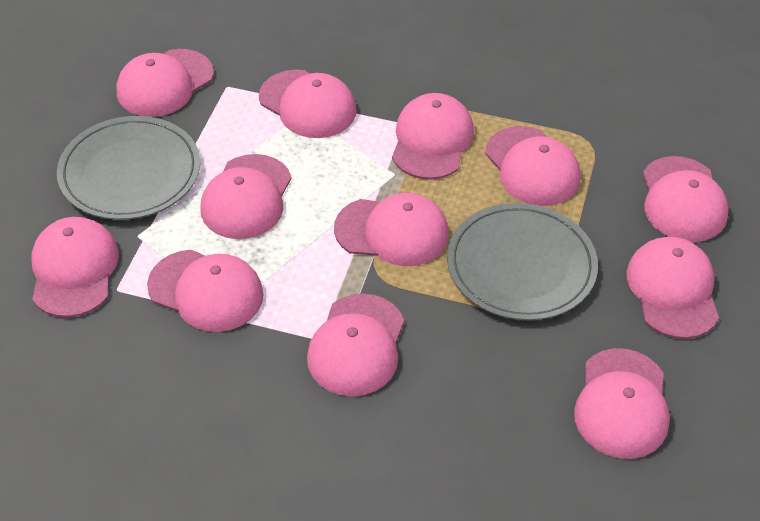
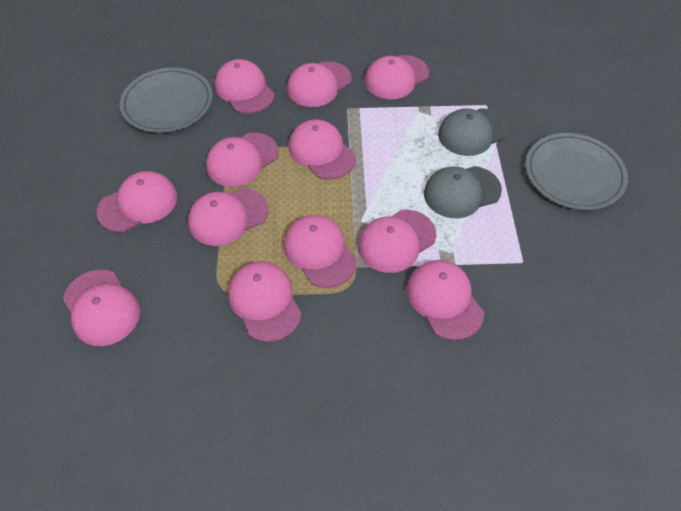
grey cap: none = 0 -> [424,166,502,218] [438,108,510,156] = 2

